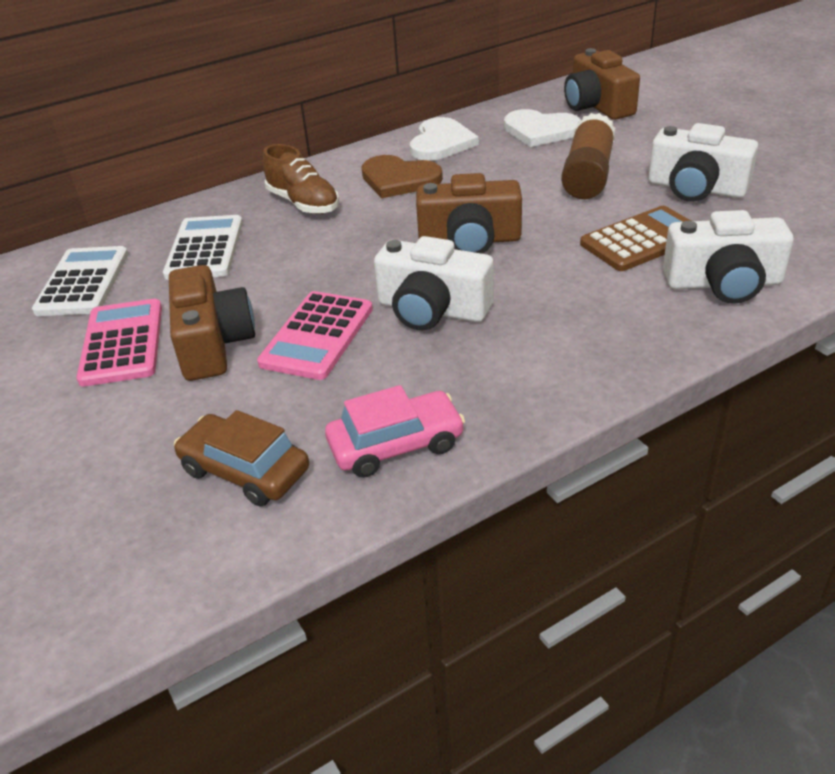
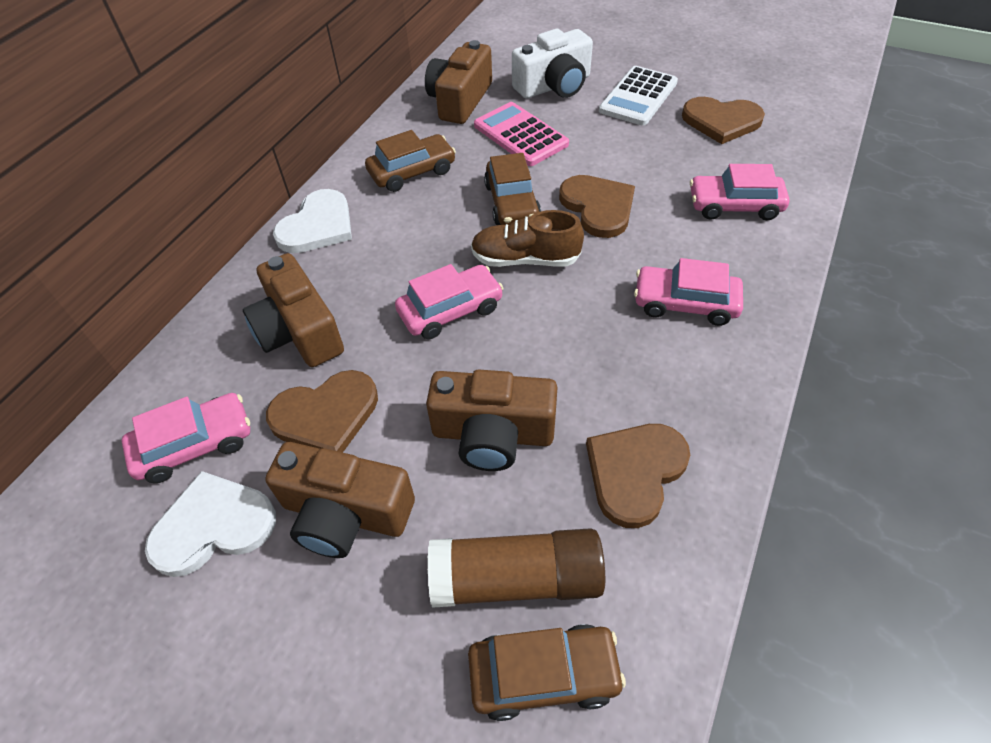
brown calculator: [580,206,691,271] = 1 -> none = 0
brown camera: [169,265,255,381] [416,173,522,254] [564,48,640,120] = 3 -> [243,253,344,367] [265,442,415,558] [425,40,492,124] [426,370,558,471] = 4
brown car: [174,410,309,506] = 1 -> [365,130,456,192] [468,624,626,721] [484,153,541,225] = 3
brown heart: [361,155,443,198] = 1 -> [266,370,378,452] [559,175,635,238] [586,424,690,528] [682,97,765,144] = 4
pink calculator: [76,299,162,387] [257,291,373,380] = 2 -> [474,102,569,166] = 1
pink car: [325,385,465,478] = 1 -> [122,393,250,483] [395,264,504,339] [634,258,743,326] [690,164,789,220] = 4
white calculator: [32,246,128,316] [163,215,243,280] = 2 -> [599,66,678,126] = 1
white camera: [374,236,494,330] [648,123,758,202] [663,210,794,304] = 3 -> [512,29,593,98] = 1

